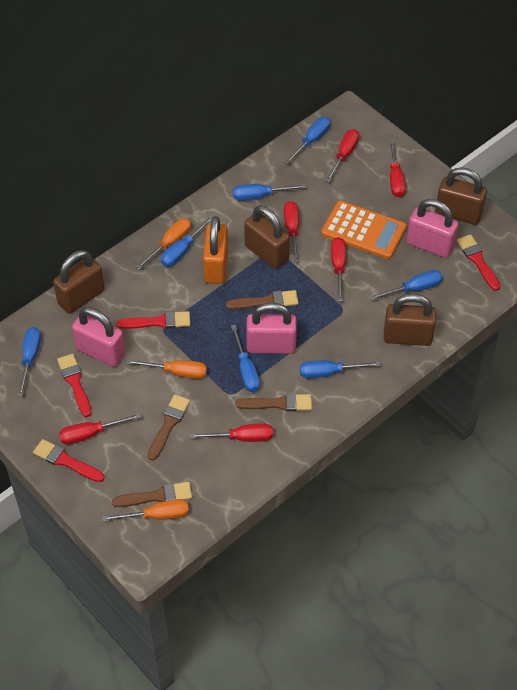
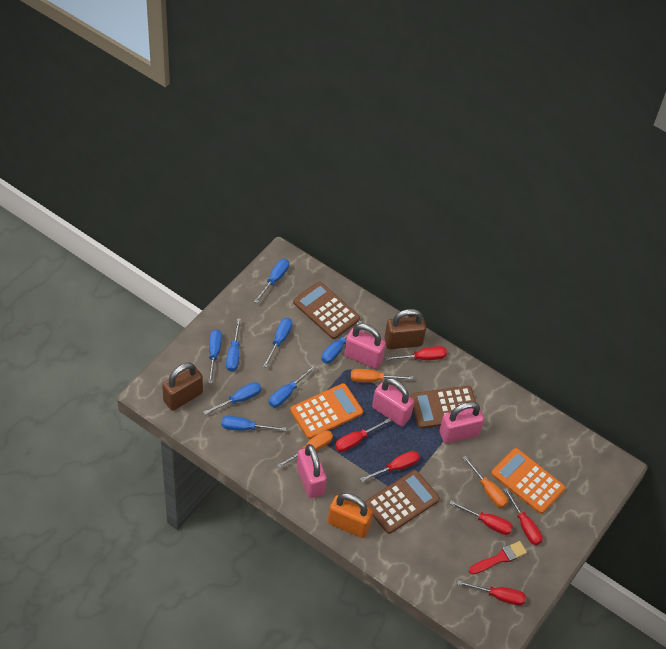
blue screwdriver: [17,327,41,397] [161,216,213,267] [231,325,260,392] [233,184,307,201] [285,117,330,164] [300,360,381,378] [370,270,443,301] = 7 -> [203,382,261,415] [208,329,222,384] [221,416,286,431] [226,318,241,372] [254,259,289,303] [263,318,292,368] [269,365,316,407] [321,320,362,363] = 8
brown brush: [112,482,192,507] [148,394,190,461] [226,290,298,309] [236,393,312,412] = 4 -> none = 0
brown calculator: none = 0 -> [293,281,360,339] [365,470,440,534] [410,386,476,429] = 3
brown padlock: [53,250,105,314] [244,205,290,269] [384,294,436,346] [435,167,487,225] = 4 -> [162,362,203,411] [385,309,426,349] = 2
orange calculator: [321,200,407,259] = 1 -> [290,383,363,439] [491,448,566,514] = 2
pink padlock: [72,307,126,367] [246,303,297,354] [406,199,459,258] = 3 -> [297,444,327,498] [344,324,386,369] [372,378,414,426] [439,402,484,444] = 4
red brush: [33,439,105,482] [57,354,92,417] [117,311,190,329] [457,234,500,291] = 4 -> [469,541,527,575] = 1

